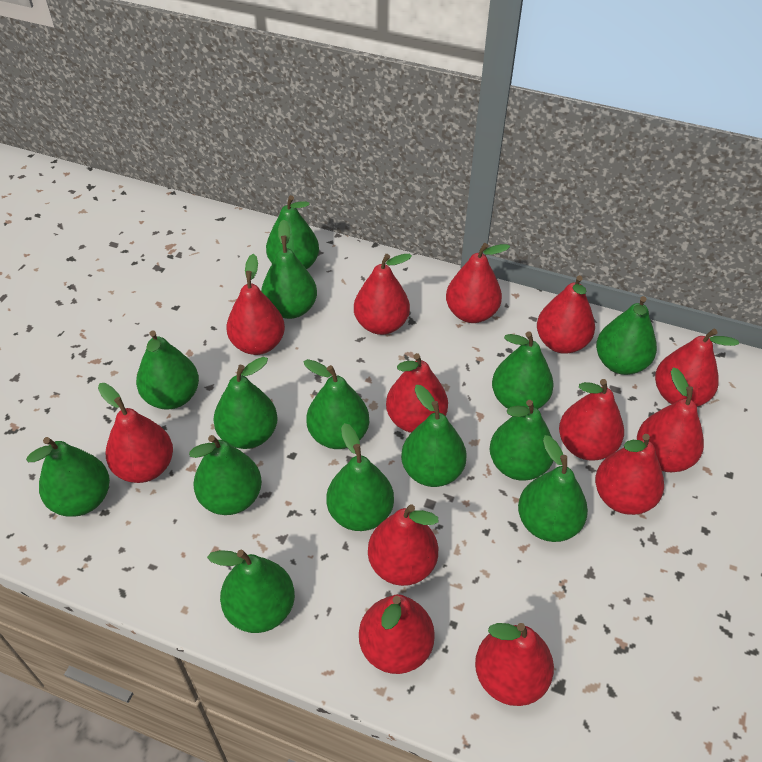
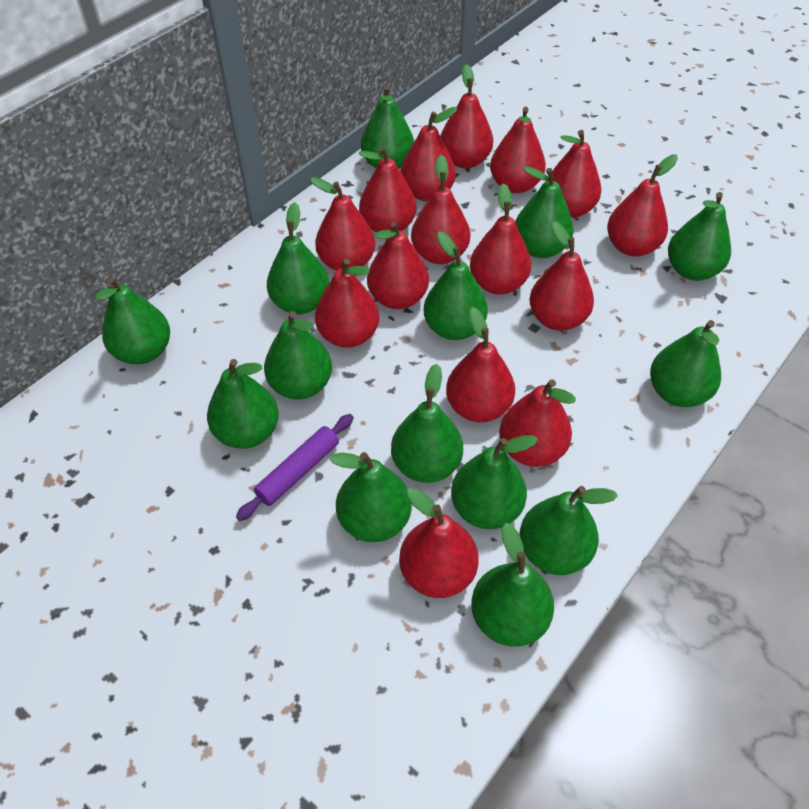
purple rolling pin: none = 0 -> [236,414,354,521] = 1
red pear: [98,383,173,483] [227,254,285,355] [354,254,412,335] [359,594,435,674] [368,504,439,586] [386,353,448,433] [446,243,510,323] [475,623,554,706] [537,275,595,354] [559,379,624,461] [595,434,664,515] [637,367,704,472] [655,329,739,407] = 13 -> [310,177,375,271] [315,259,379,348] [358,147,417,233] [367,221,429,309] [399,488,479,598] [400,107,457,201] [411,155,470,264] [440,64,493,168] [446,307,515,422] [470,183,531,295] [490,107,546,193] [499,379,576,467] [529,221,594,331] [547,130,601,218] [607,155,678,257] = 15

